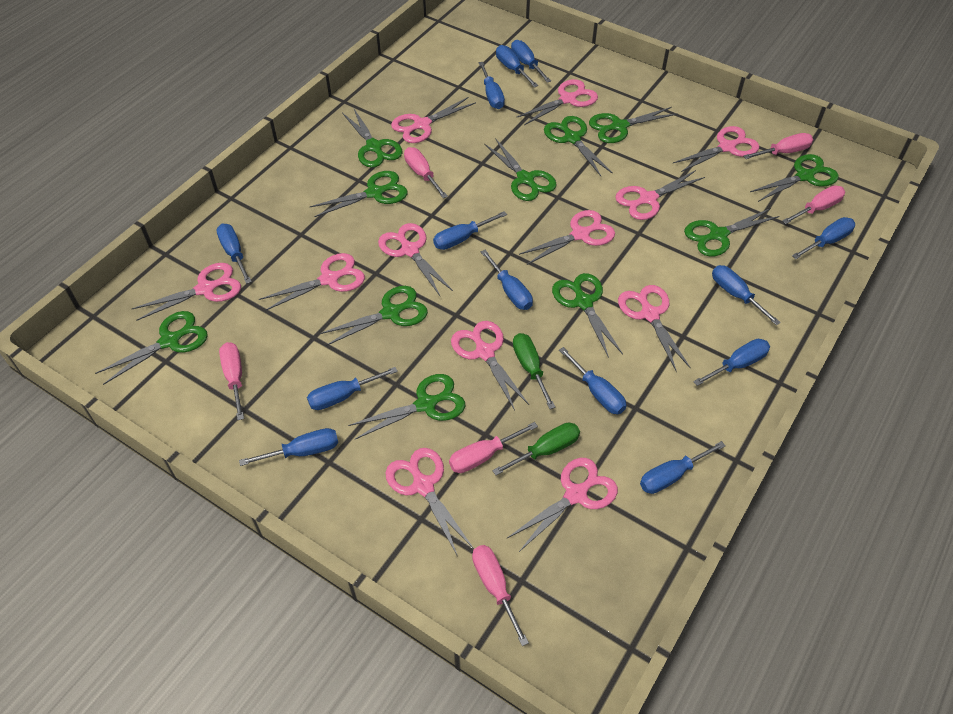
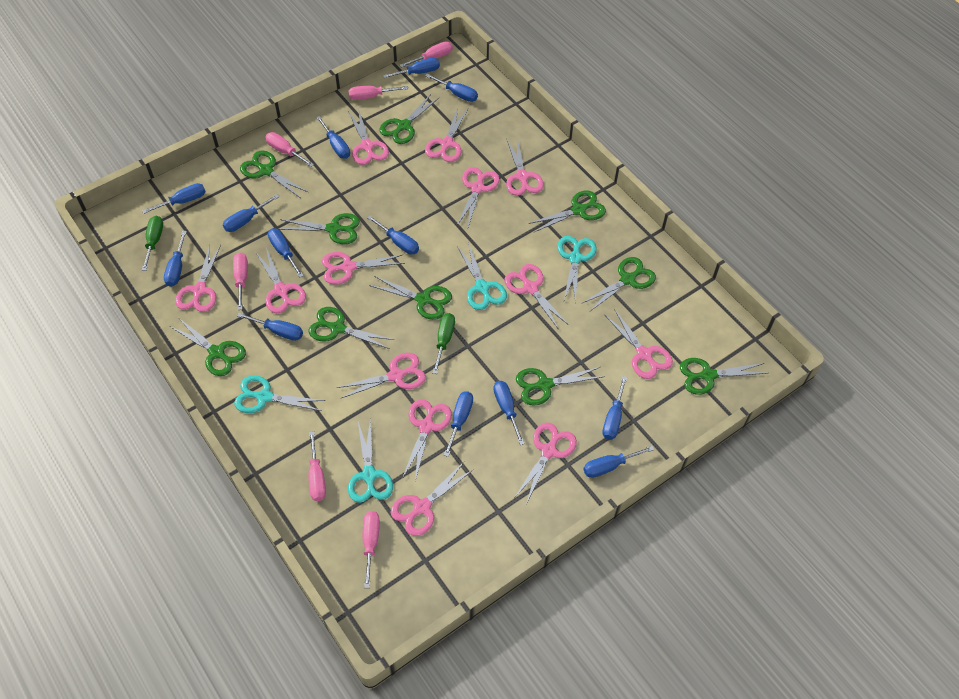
green scissors: [95,311,208,385] [309,171,408,217] [319,286,428,346] [342,107,403,168] [348,374,465,439] [484,138,557,201] [544,116,613,176] [552,273,623,358] [589,107,678,143] [684,208,780,257] [750,154,839,202] = 11 -> [171,318,246,376] [240,151,309,198] [279,213,360,244] [309,307,394,349] [369,276,452,320] [379,94,439,144] [516,367,602,406] [529,190,606,232] [582,257,656,311] [680,358,768,395] = 10
pink scissors: [132,263,241,320] [259,253,365,311] [378,223,453,296] [386,448,474,557] [391,97,476,143] [451,321,529,410] [507,458,618,552] [517,79,598,125] [519,210,615,265] [615,170,705,220] [618,285,691,372] [673,126,759,172] = 12 -> [175,245,221,312] [256,248,306,313] [322,252,405,285] [336,353,426,399] [348,108,389,165] [391,462,474,536] [402,399,452,481] [425,108,468,162] [457,167,500,227] [504,264,569,330] [506,138,544,196] [515,423,577,504] [605,309,673,379] = 13
turquoise scissors: none = 0 -> [234,375,326,413] [348,420,393,503] [457,243,507,310] [557,236,597,304] = 4

